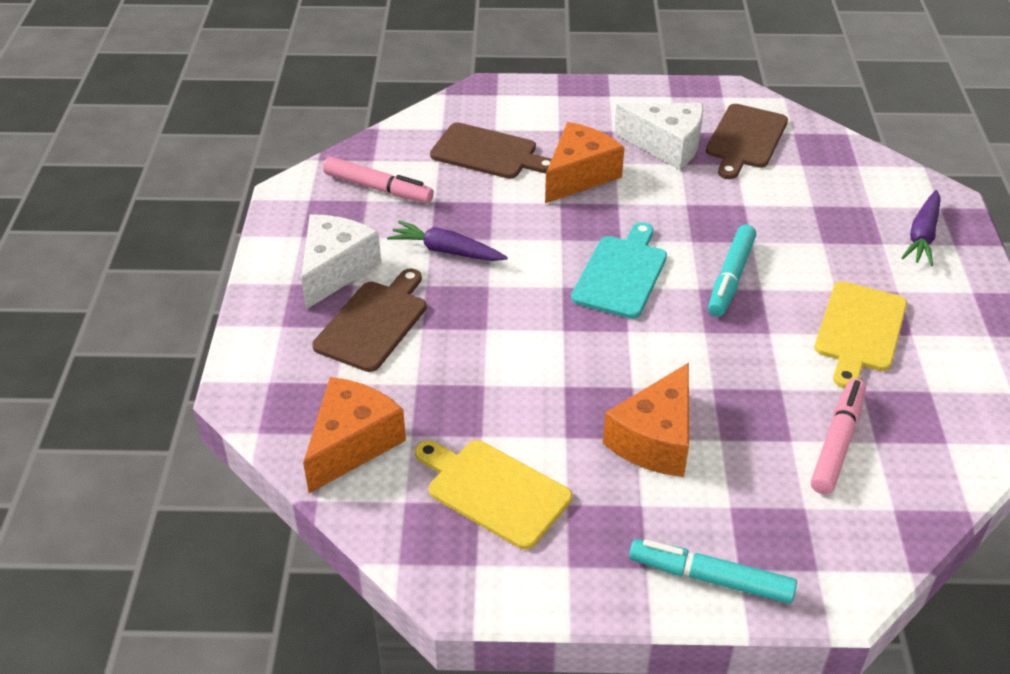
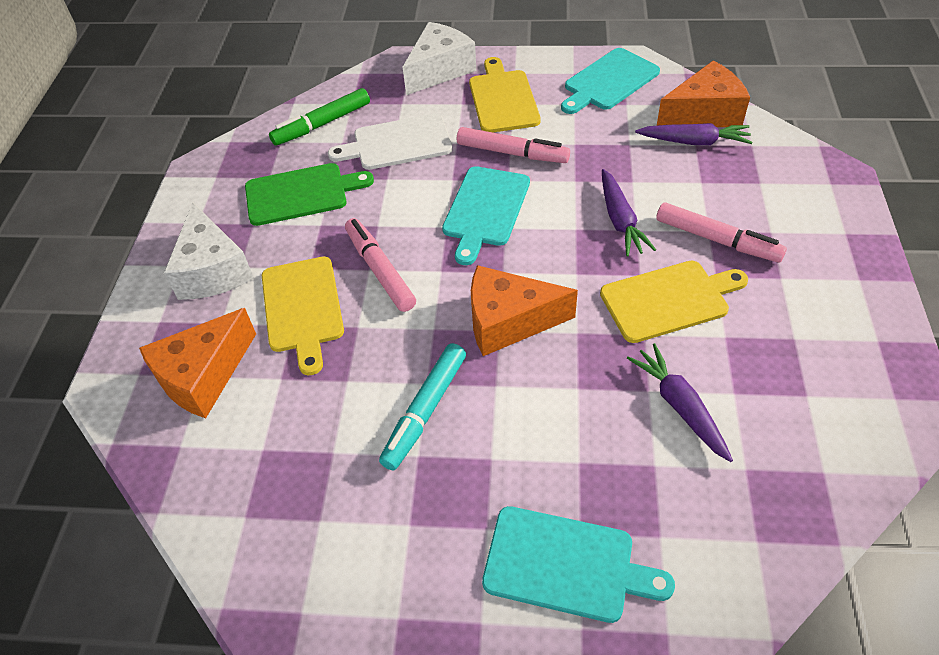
brown cutting board: [312,268,426,372] [430,123,552,179] [706,104,788,179] = 3 -> none = 0
green cutting board: none = 0 -> [245,163,374,226] = 1
green marker: none = 0 -> [269,88,370,146] = 1
pink marker: [323,157,434,203] [811,378,866,494] = 2 -> [345,218,416,312] [457,127,570,163] [656,202,787,263] = 3
purple carrot: [387,221,508,261] [901,190,941,266] = 2 -> [602,169,656,257] [627,343,733,462] [635,123,752,145] = 3
turquoise cutting board: [571,222,667,319] = 1 -> [442,166,530,265] [482,506,675,623] [561,48,660,114] = 3
turquoise marker: [629,539,797,604] [708,225,756,317] = 2 -> [379,343,466,470] = 1
white cutting board: none = 0 -> [328,113,453,170] = 1
yellow cutting board: [415,440,572,550] [814,281,907,388] = 2 -> [262,256,344,375] [469,57,541,132] [600,261,748,343] = 3

